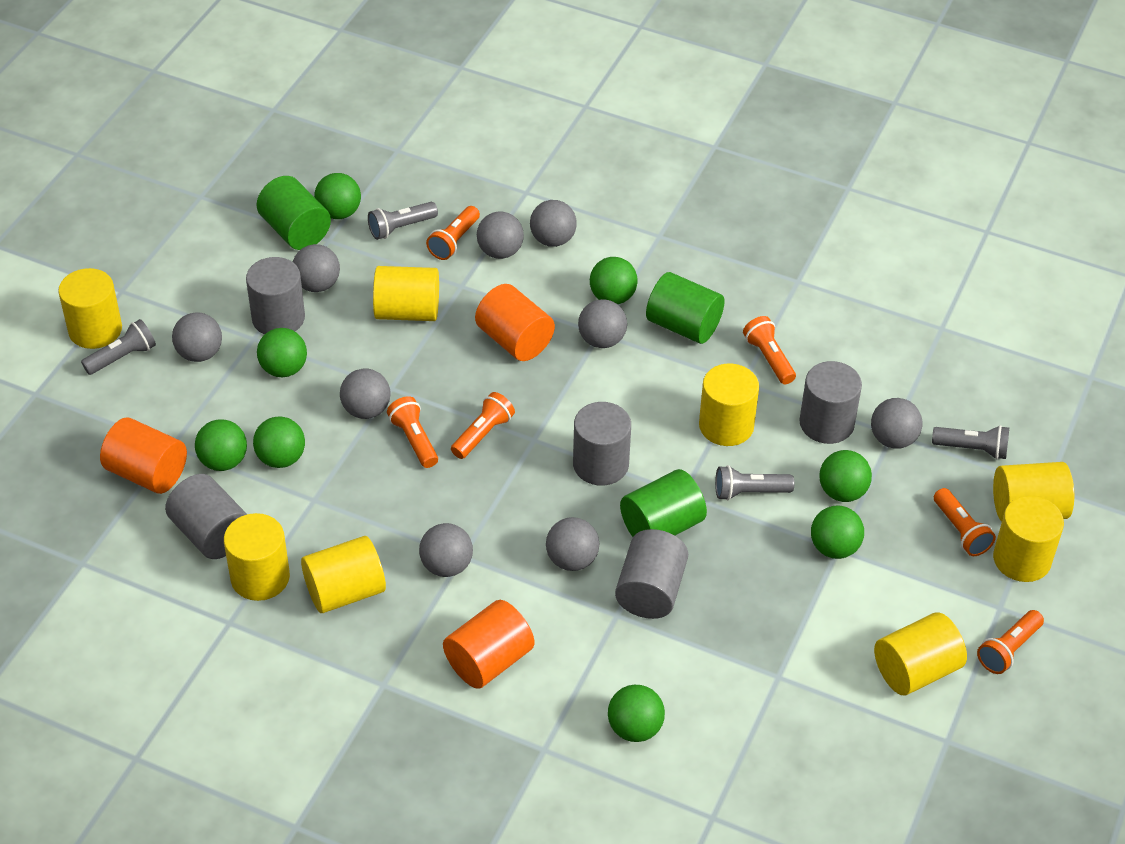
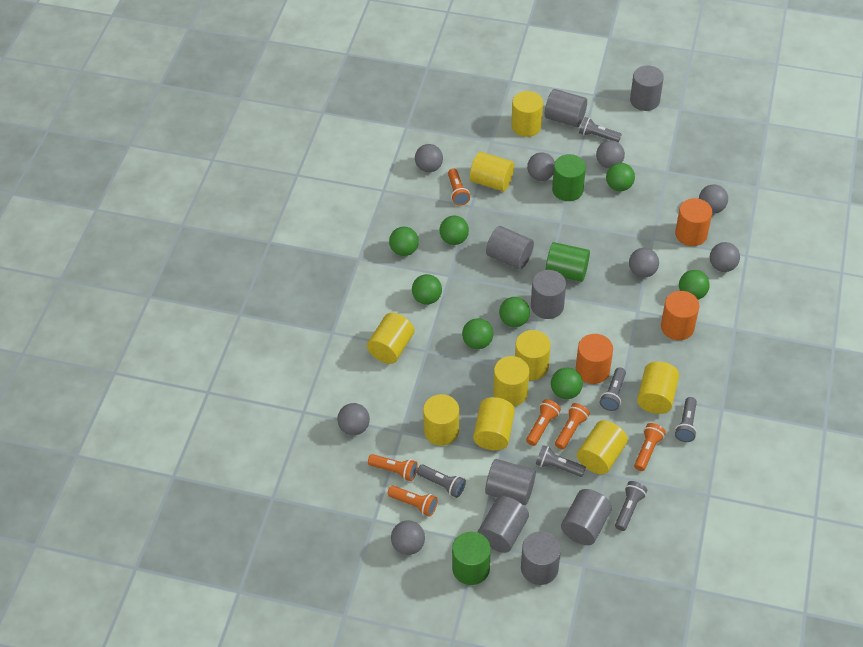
grey ball: [172,312,222,362] [293,244,340,292] [340,369,391,419] [419,523,473,577] [477,211,524,259] [530,200,577,247] [546,517,599,571] [578,299,627,348] [871,398,922,449] = 9 -> [337,403,370,435] [391,520,425,555] [415,144,443,172] [527,152,555,181] [596,140,625,169] [629,248,659,278] [699,184,728,214] [710,242,740,272] = 8
grey cylinder: [165,474,247,559] [246,257,305,335] [573,402,631,486] [615,529,688,619] [799,361,862,444] = 5 -> [478,496,529,553] [485,459,536,505] [486,226,534,270] [521,531,561,585] [531,270,566,319] [545,89,587,127] [561,489,612,545] [630,65,664,111] = 8
grey flashlight: [81,319,156,375] [368,202,438,240] [715,465,795,500] [932,425,1009,460] = 4 -> [417,464,466,498] [536,445,586,477] [579,117,622,142] [600,367,626,411] [615,481,647,531] [675,397,697,442] = 6
yellow cylinder: [58,268,122,349] [224,513,290,601] [301,536,386,613] [373,266,439,321] [699,364,759,446] [874,612,967,695] [993,462,1074,522] [993,496,1064,582] = 8 -> [367,313,414,364] [423,394,459,446] [470,152,514,192] [473,397,515,451] [493,356,529,406] [511,91,543,137] [515,330,551,380] [577,420,628,475] [637,361,679,414] = 9

